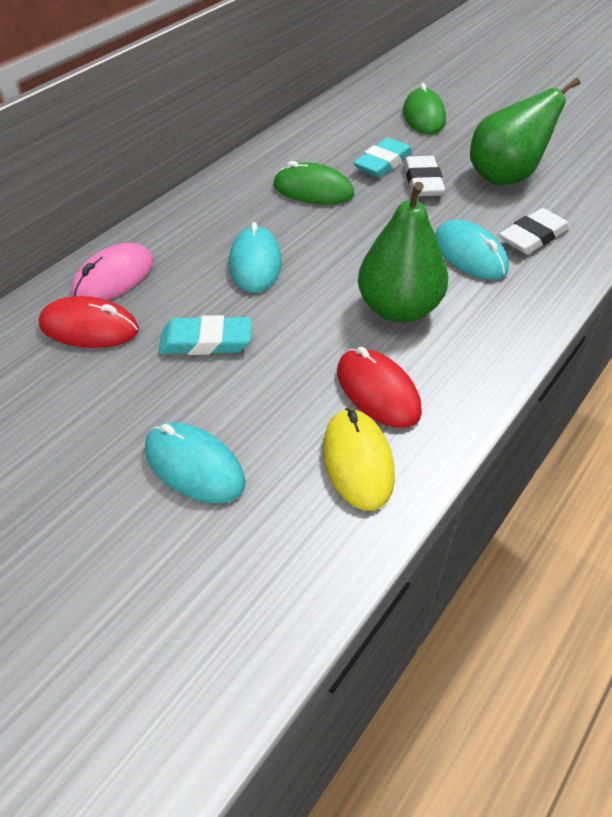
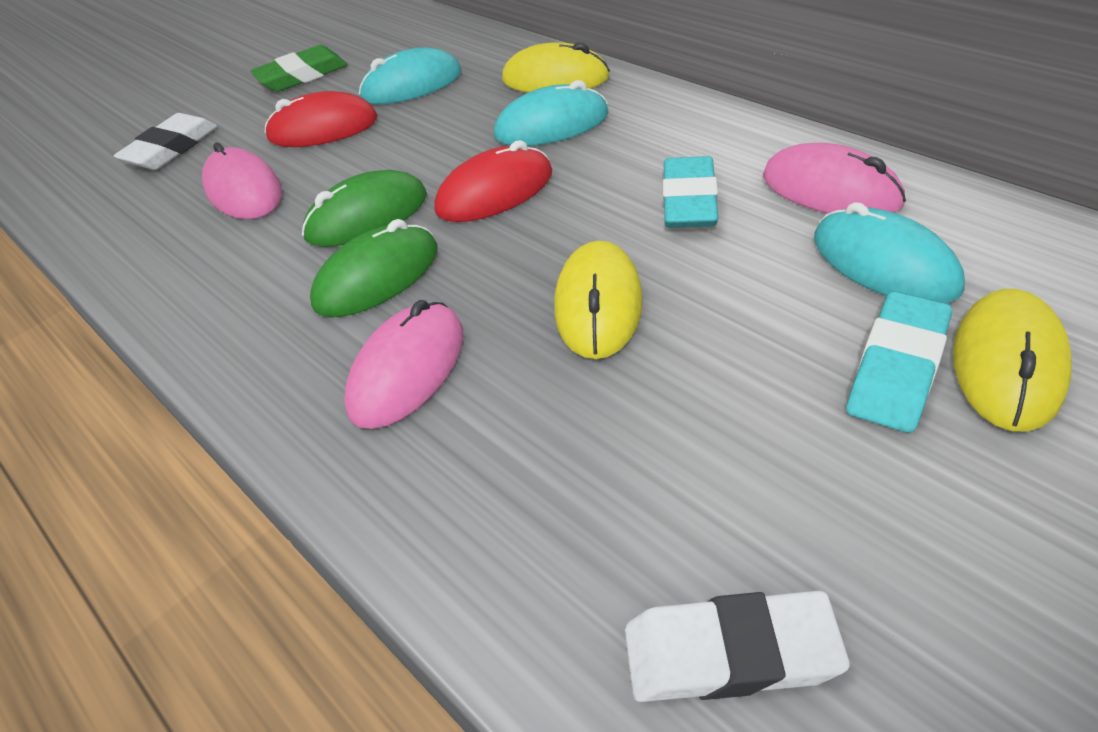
green eraser: none = 0 -> [250,45,348,92] = 1
green pear: [358,182,448,323] [470,78,580,185] = 2 -> none = 0
pink mouse: [71,243,153,300] = 1 -> [202,142,282,219] [345,300,464,429] [763,143,906,213] = 3
yellow mouse: [323,408,395,511] = 1 -> [502,42,610,92] [554,241,643,359] [953,289,1072,432] = 3

